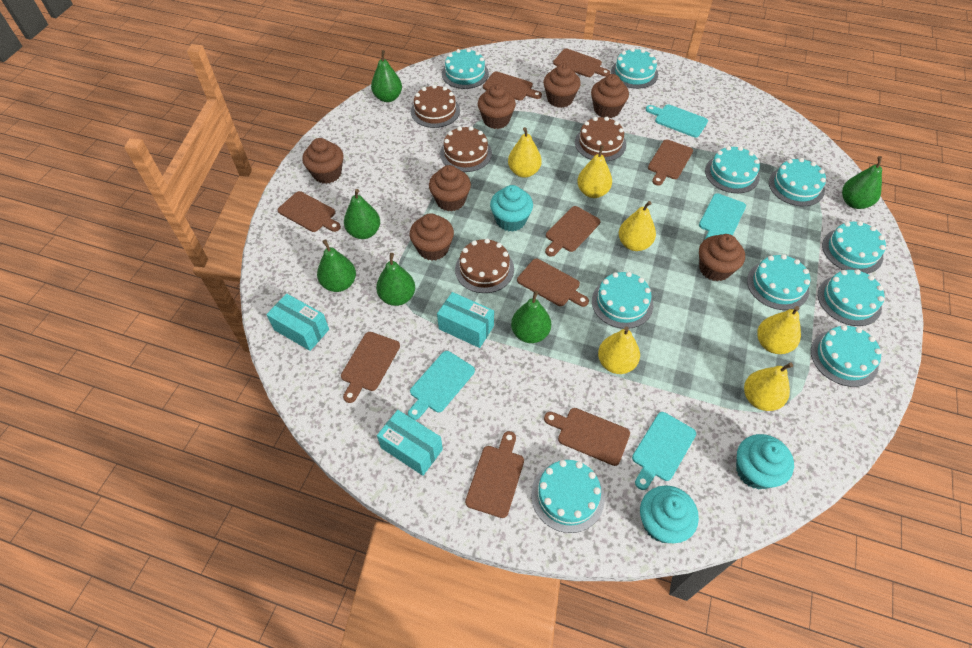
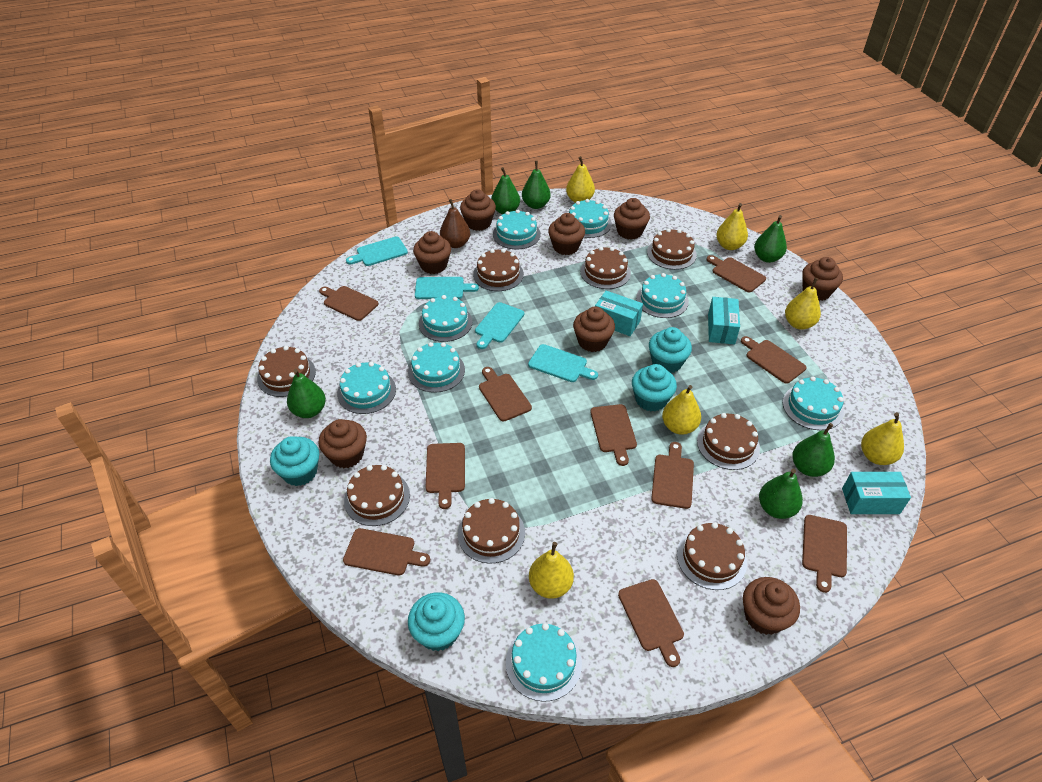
brown cake: [411,85,460,128] [440,126,492,172] [455,239,514,293] [575,117,626,162] = 4 -> [257,346,316,397] [344,465,410,526] [458,498,525,564] [473,249,524,291] [580,247,631,289] [647,228,697,270] [677,522,747,590] [697,413,760,470] = 8
brown cupcake: [302,138,343,184] [409,213,454,260] [429,165,471,212] [478,84,516,129] [543,64,581,108] [591,74,629,118] [699,234,745,281] = 7 -> [318,419,367,468] [413,231,451,274] [460,189,496,231] [548,213,585,255] [573,307,615,352] [614,198,650,240] [743,577,800,635] [802,257,843,301] = 8
brown cutting board: [278,191,341,232] [341,332,400,403] [465,431,524,518] [483,71,542,101] [517,259,589,307] [544,408,630,466] [545,206,600,257] [553,49,610,77] [648,139,693,186] = 9 -> [319,286,378,321] [343,528,430,576] [426,443,465,509] [479,367,532,421] [590,404,637,466] [618,579,684,667] [651,442,694,509] [707,255,766,292] [741,336,806,384] [802,515,847,593] = 10
brown pear: none = 0 -> [440,199,470,248] = 1
turquoise cake: [442,48,489,89] [531,460,605,533] [592,272,653,329] [611,48,658,89] [705,146,760,193] [747,254,810,310] [769,158,826,206] [811,325,882,387] [818,269,885,326] [822,221,886,274] = 10 -> [337,362,396,414] [408,342,465,393] [419,295,472,342] [493,210,541,250] [506,623,582,702] [569,199,612,238] [636,273,689,318] [783,376,844,430] = 8
turquoise cupcake: [490,185,533,232] [640,485,699,543] [736,434,794,490] = 3 -> [270,436,319,486] [408,592,465,651] [632,364,677,411] [649,327,692,373] = 4

